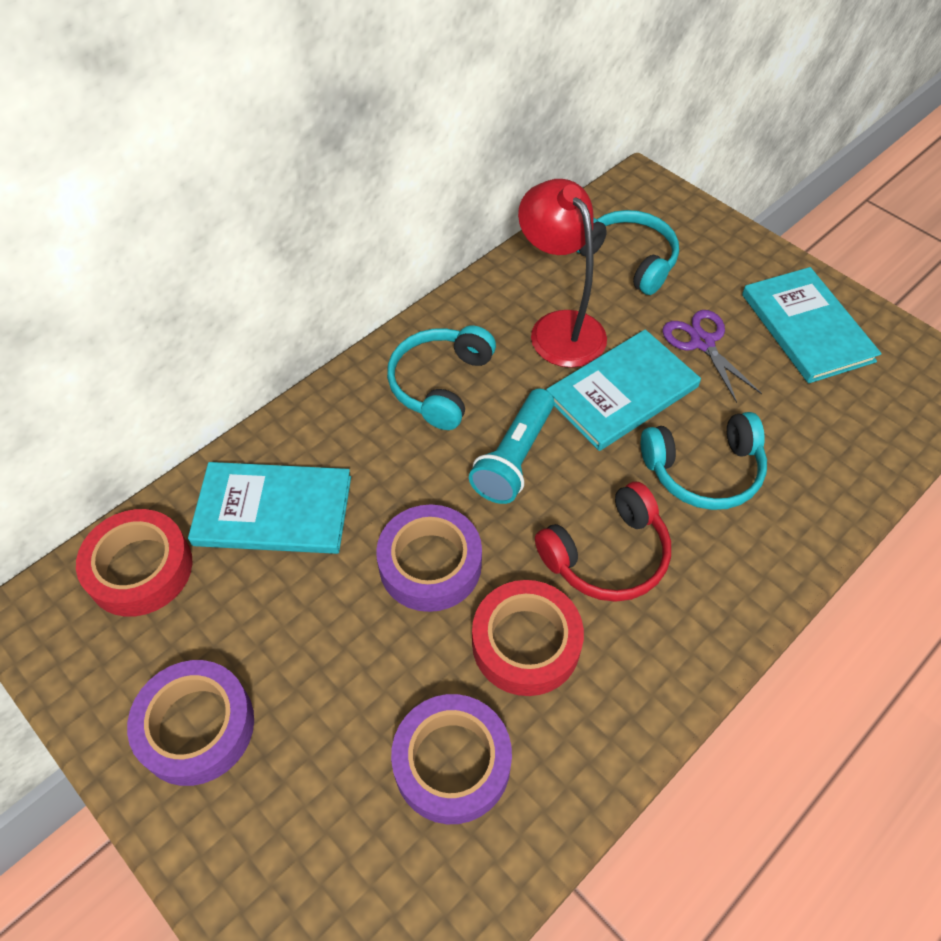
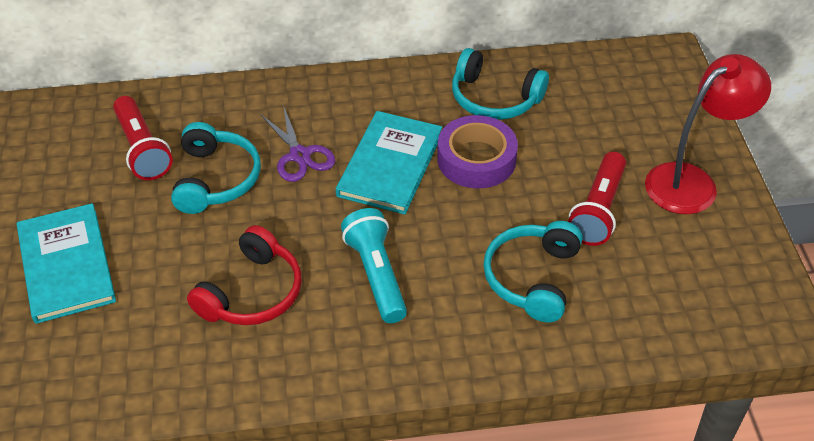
purple tape: [127,660,254,786] [376,505,482,612] [391,694,512,824] = 3 -> [437,115,518,188] = 1
red flashlight: none = 0 -> [113,96,173,180] [568,152,626,246] = 2
red tape: [76,509,192,617] [472,580,584,696] = 2 -> none = 0
turquoise book: [188,462,351,554] [546,329,701,451] [742,267,882,384] = 3 -> [17,203,116,324] [336,111,442,215] = 2

